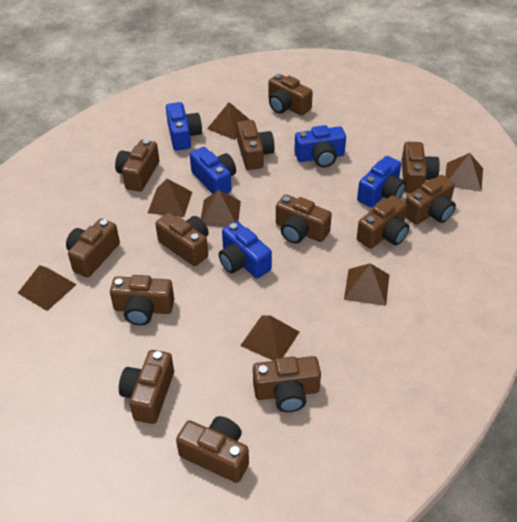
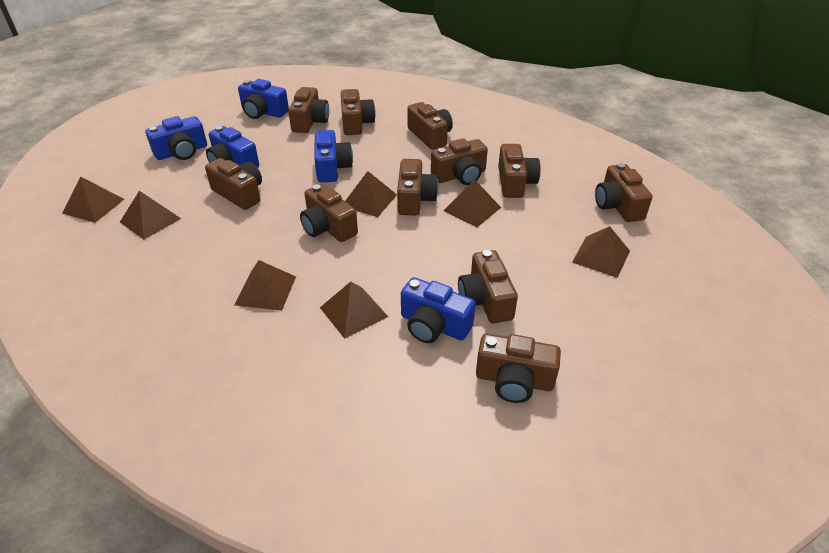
brown camera: [66,218,120,278] [110,275,174,325] [115,139,159,192] [119,350,174,424] [155,213,209,266] [176,416,249,483] [237,120,275,170] [253,356,321,412] [268,74,313,116] [276,195,332,243] [357,195,409,249] [401,142,440,193] [405,175,456,225] = 13 -> [205,158,262,210] [288,87,329,133] [300,184,358,242] [341,89,376,135] [397,159,439,215] [407,102,453,150] [431,138,488,185] [458,250,518,324] [476,334,561,403] [498,144,540,198] [595,163,652,222] = 11

